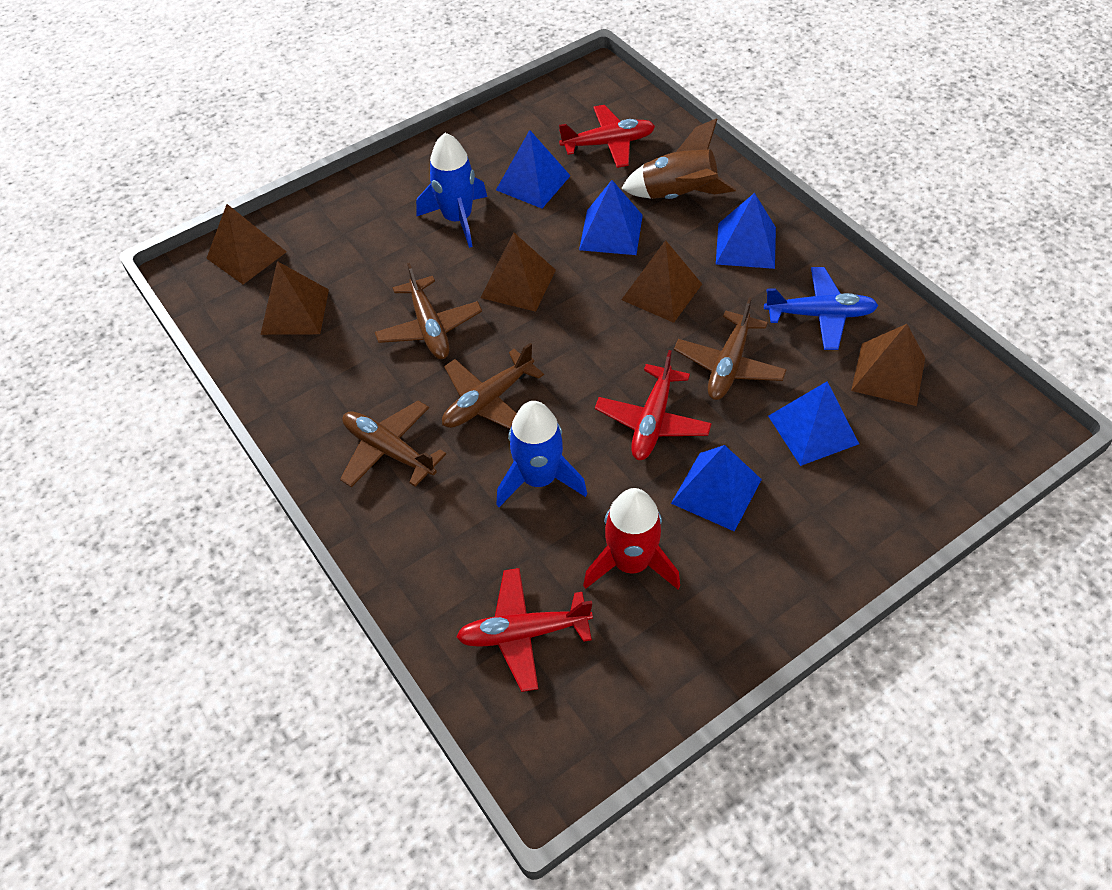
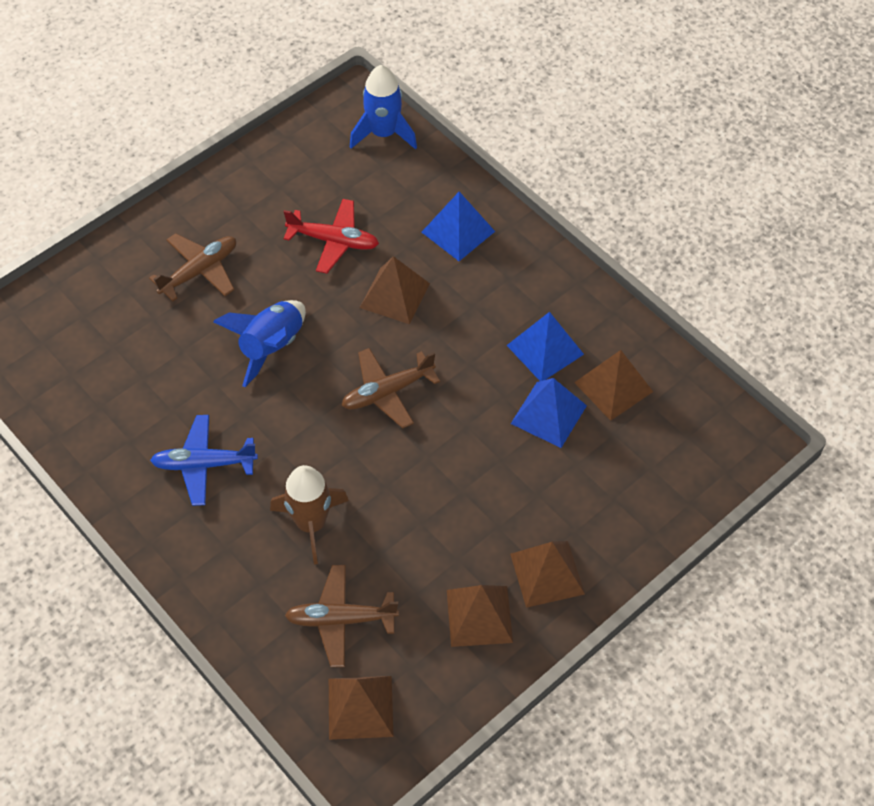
blue pyramid: [496,130,571,208] [579,180,643,255] [671,445,762,531] [716,193,776,269] [768,381,859,466] = 5 -> [422,192,495,261] [507,312,584,381] [511,378,587,448] = 3
brown plane: [340,400,446,487] [375,263,482,359] [442,343,544,429] [674,297,787,400] = 4 -> [149,233,236,302] [285,565,399,667] [342,348,440,429] = 3
red plane: [456,568,593,692] [559,105,655,168] [595,350,712,460] = 3 -> [284,199,379,274] = 1
red rocket: [583,488,680,589] = 1 -> none = 0

